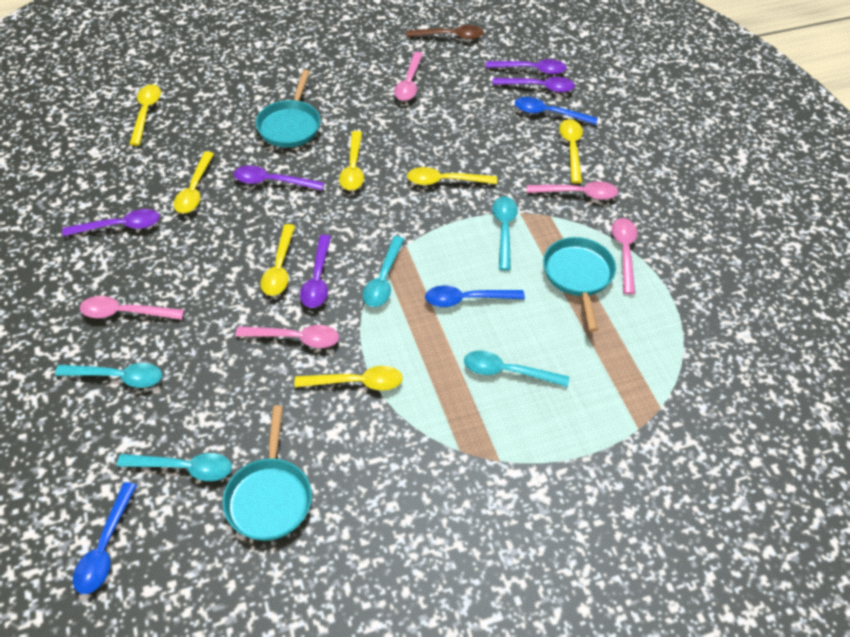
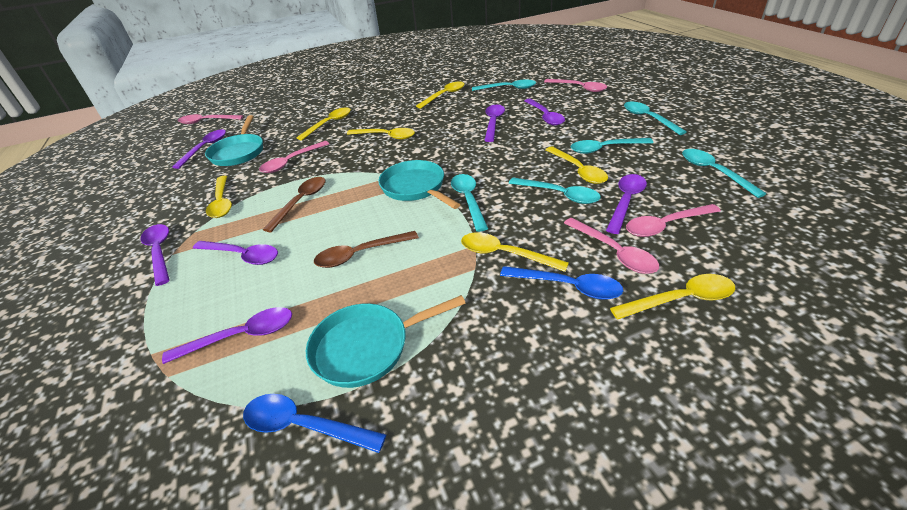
blue spoon: [73,482,137,594] [425,285,525,307] [515,97,598,125] = 3 -> [243,394,386,453] [500,266,623,300] = 2
brown spoon: [406,25,484,39] = 1 -> [263,177,325,232] [314,231,419,268] = 2
purple spoon: [62,209,160,237] [234,165,324,190] [300,235,331,308] [486,59,567,74] [493,77,575,93] = 5 -> [140,224,170,286] [162,307,292,364] [172,129,226,169] [193,241,278,265] [484,105,505,142] [524,99,565,126] [606,174,647,234] = 7
turquoise spoon: [55,363,162,388] [117,453,232,481] [363,236,404,307] [464,351,569,387] [492,197,518,271] = 5 -> [451,174,488,232] [472,80,536,91] [509,178,601,204] [571,138,654,154] [624,102,687,135] [682,149,767,198] = 6

